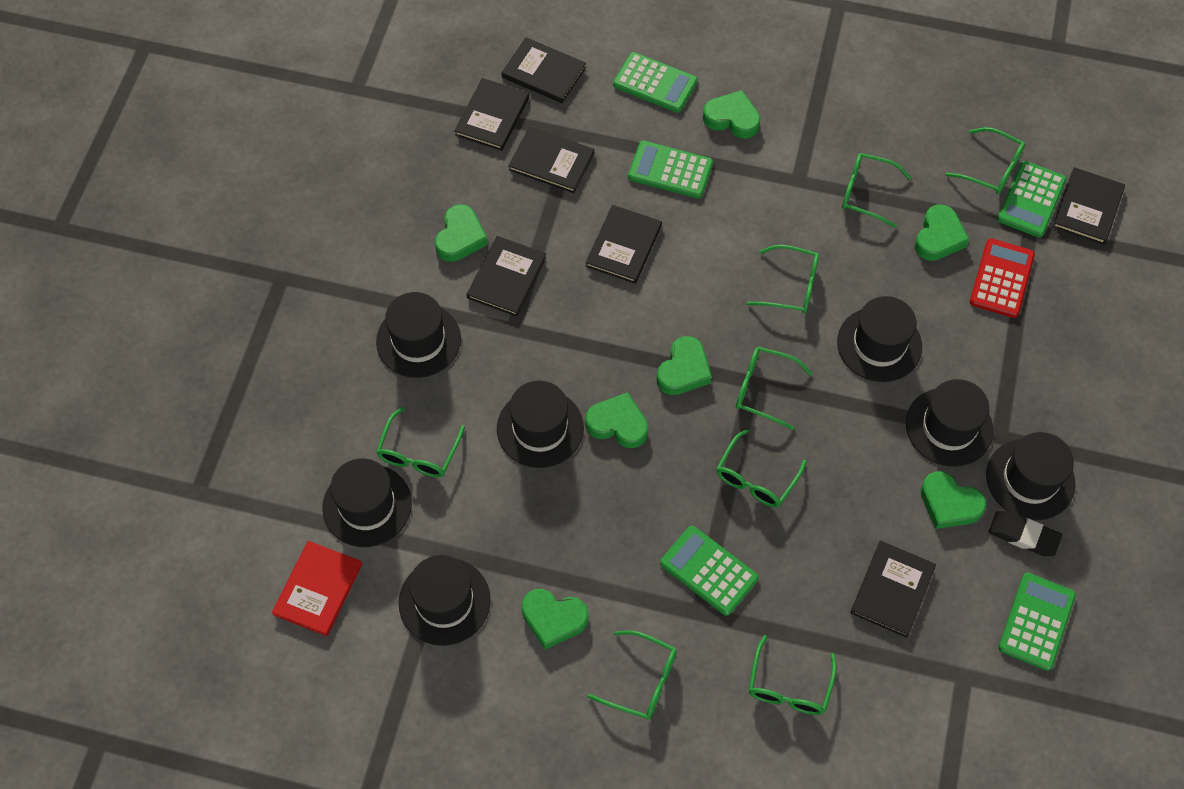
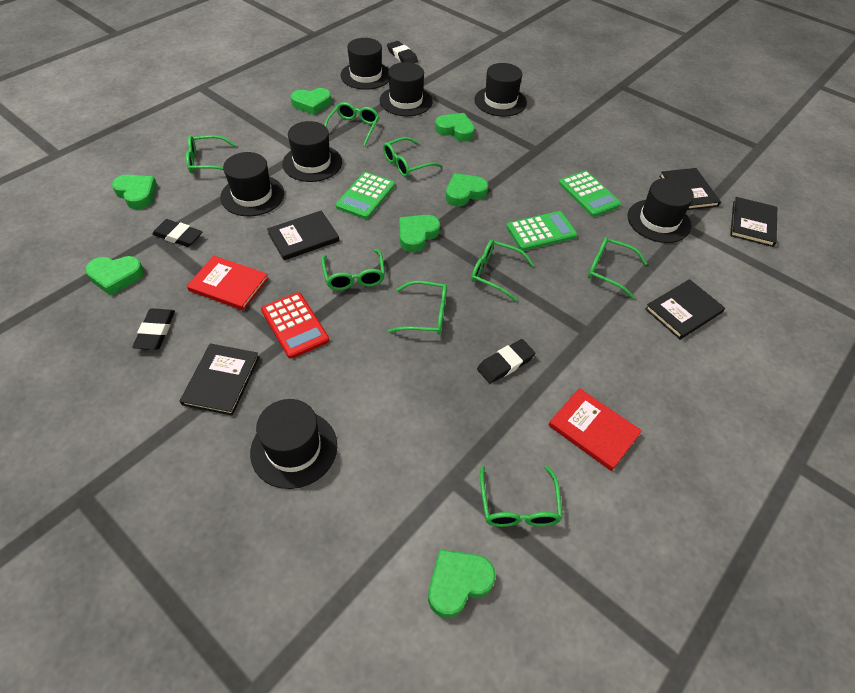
black book: [454,78,529,151] [467,236,546,317] [501,37,586,103] [508,126,594,193] [585,205,662,284] [850,541,936,638] [1053,167,1125,245] = 7 -> [180,344,259,416] [267,211,339,260] [645,279,725,339] [659,168,721,210] [730,197,777,247] = 5
black eraser: [988,511,1062,556] = 1 -> [132,308,175,350] [152,219,202,247] [387,41,418,63] [477,339,535,384] = 4
green calculator: [613,52,698,113] [628,141,713,198] [660,526,759,616] [997,161,1066,237] [999,573,1076,671] = 5 -> [336,172,395,219] [506,211,577,251] [559,171,621,217] = 3
red book: [272,541,362,636] = 1 -> [187,256,269,310] [549,388,642,471] = 2

